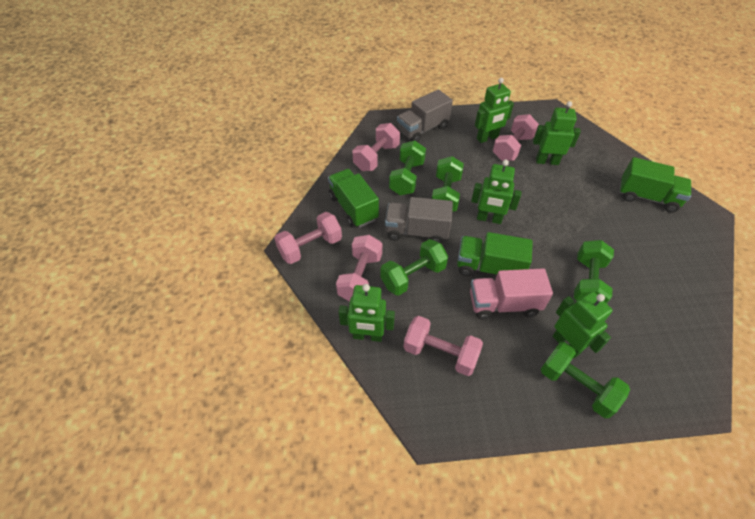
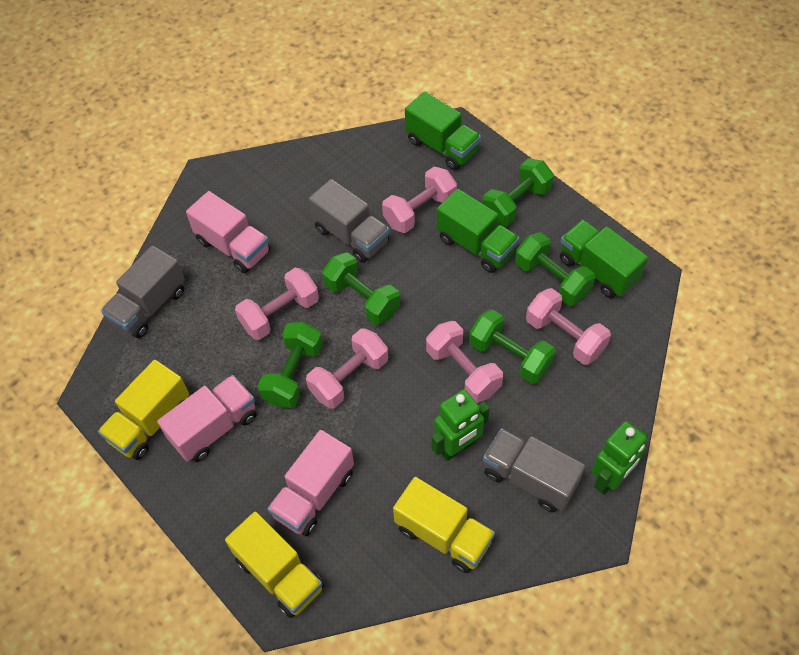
green robot: [338,284,395,342] [471,160,522,224] [475,78,514,143] [533,101,581,165] [553,291,613,358] = 5 -> [432,389,490,461] [591,421,648,495] = 2
grey truck: [385,197,453,244] [397,89,453,142] = 2 -> [101,246,185,338] [309,179,389,263] [483,429,585,512] = 3
pink truck: [470,268,553,320] = 1 -> [157,375,256,462] [186,191,270,273] [267,430,354,536] = 3
yellow truck: none = 0 -> [98,360,189,460] [225,512,324,618] [393,477,495,573] = 3

